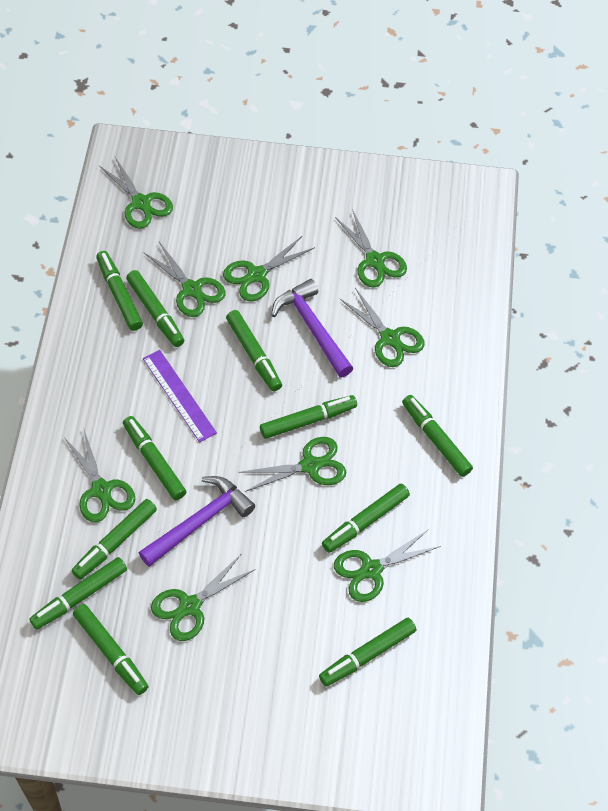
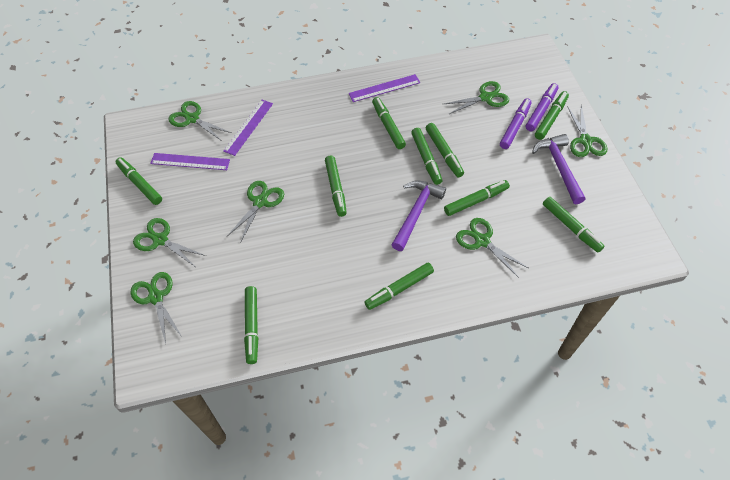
green marker: [29,557,127,630] [72,499,157,579] [73,604,149,695] [96,251,143,331] [123,416,186,500] [126,270,184,347] [226,310,282,391] [260,395,357,439] [319,618,416,686] [322,484,410,553] [402,395,473,477] = 11 -> [115,157,162,205] [244,286,258,364] [325,156,347,217] [365,263,434,310] [372,97,406,149] [411,128,442,185] [426,123,464,177] [444,180,510,216] [535,91,569,140] [543,197,604,252] = 10
green scissors: [64,430,135,522] [99,157,173,229] [143,242,226,317] [151,554,256,641] [223,235,315,301] [239,437,346,492] [334,529,441,602] [335,209,407,287] [340,288,425,367] = 9 -> [131,272,183,344] [133,218,206,266] [168,101,231,141] [227,181,284,243] [444,81,509,115] [456,218,528,278] [567,106,607,157] = 7
purple marker: none = 0 -> [500,98,532,149] [526,83,558,131] = 2
purple ruler: [143,350,217,442] = 1 -> [150,153,230,170] [223,100,273,156] [349,74,420,102] = 3

